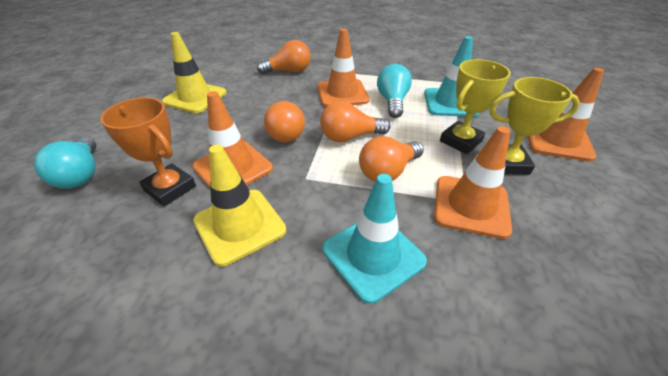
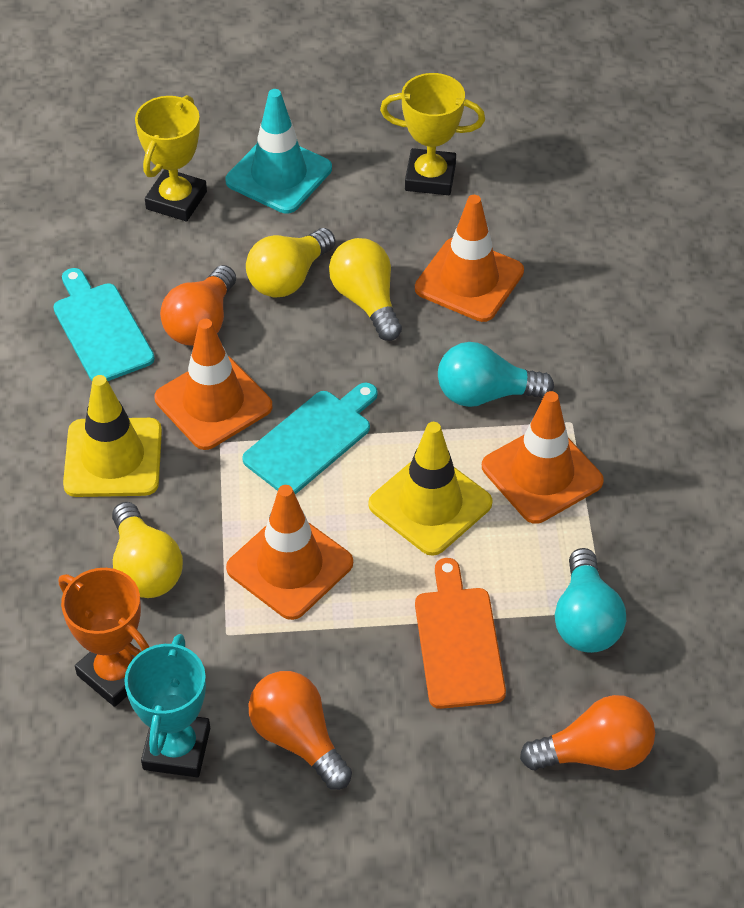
orange cutting board: none = 0 -> [415,558,506,709] = 1
orange light bulb: [257,40,311,74] [264,101,305,142] [320,101,391,142] [359,136,424,182] = 4 -> [160,265,236,346] [249,671,352,790] [520,695,655,771] = 3
turquoise cutting board: none = 0 -> [53,268,155,381] [242,383,378,494] = 2
turquoise traffic cone: [323,174,427,304] [424,36,480,117] = 2 -> [225,89,332,213] = 1
turquoise trophy: none = 0 -> [124,634,210,777] = 1
yellow light bulb: none = 0 -> [112,502,183,598] [246,228,335,297] [329,238,402,341] = 3

